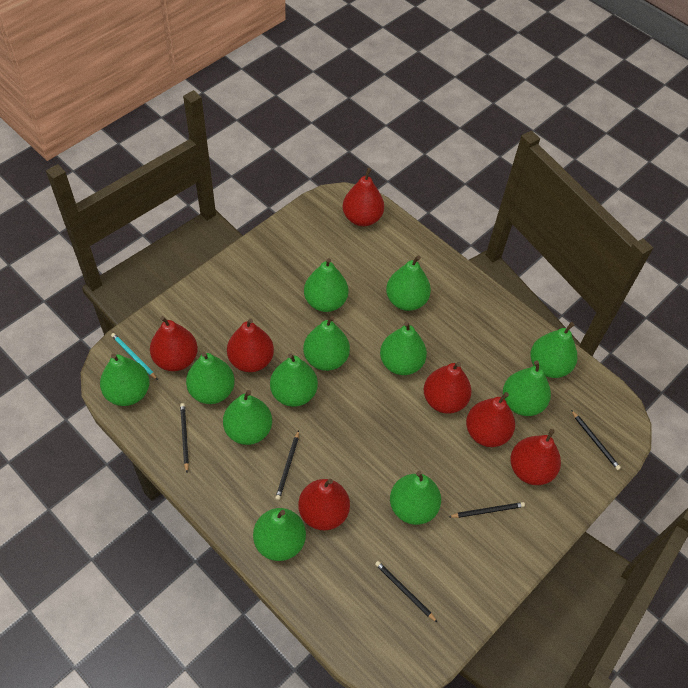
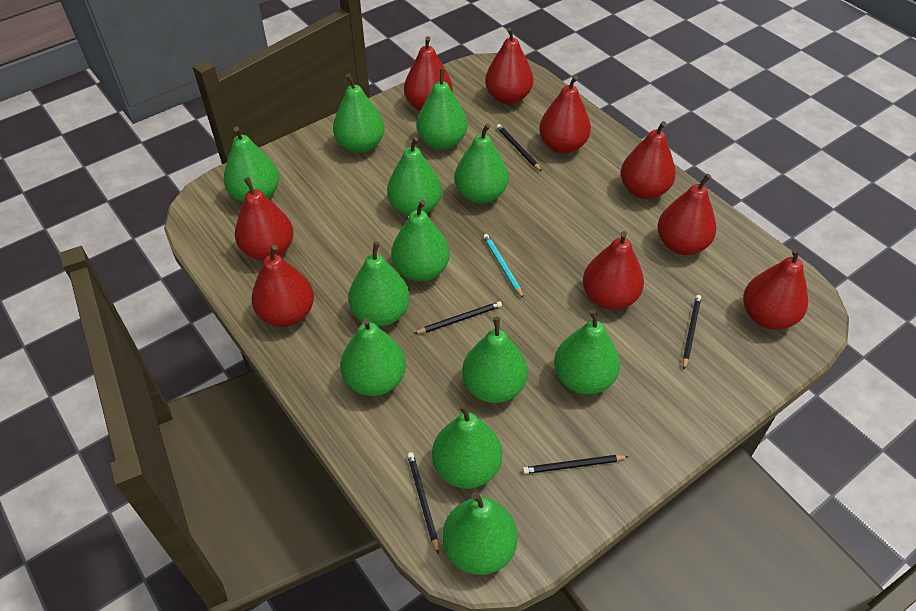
red pear: [150,316,198,371] [227,318,274,372] [298,478,350,530] [343,168,384,226] [424,362,472,414] [466,392,515,447] [510,429,561,485] = 7 -> [235,177,294,261] [251,245,314,327] [404,36,453,111] [485,27,533,104] [539,75,591,153] [583,231,644,310] [621,121,676,199] [657,174,716,255] [743,248,808,330] = 9

